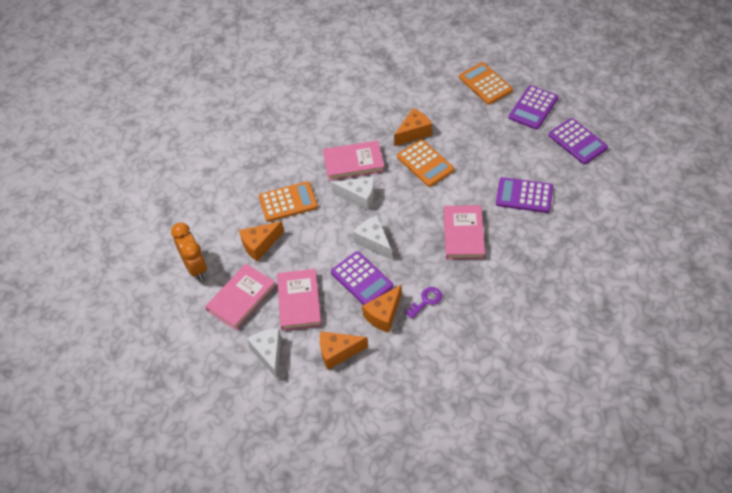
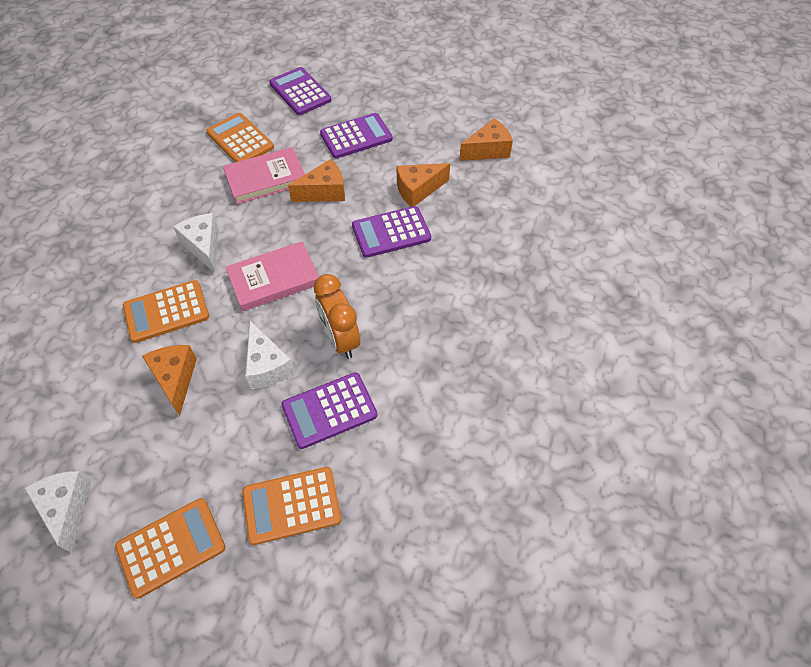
orange calculator: [259,181,318,222] [397,139,454,187] [459,62,513,105] = 3 -> [115,498,226,599] [123,280,209,343] [206,113,274,162] [242,467,341,545] = 4
pink book: [205,264,276,330] [277,269,322,331] [323,140,385,181] [444,205,485,260] = 4 -> [223,147,305,204] [226,241,319,311] = 2
purple key: [405,287,442,319] = 1 -> none = 0

